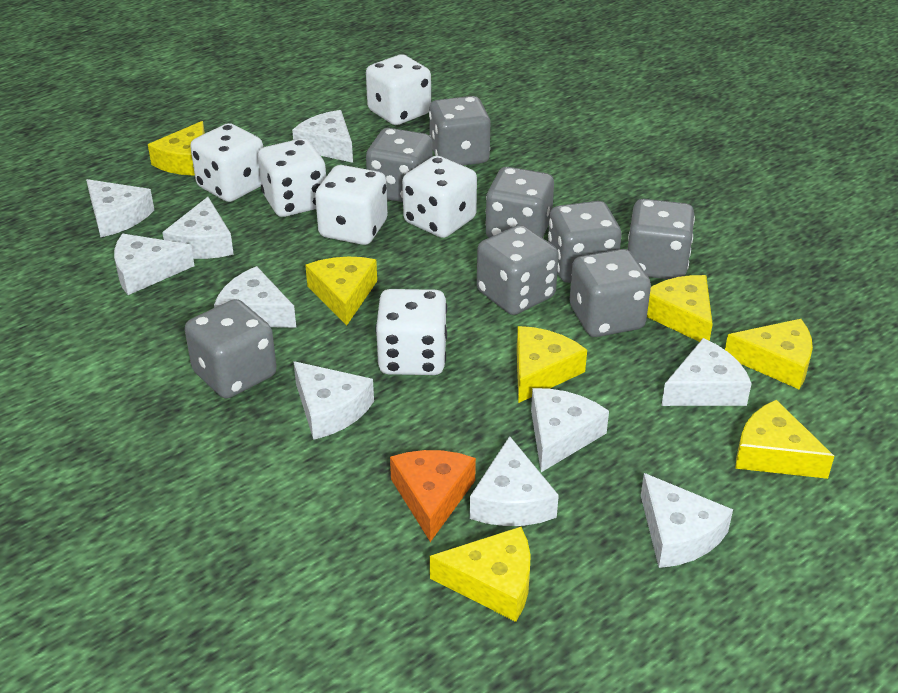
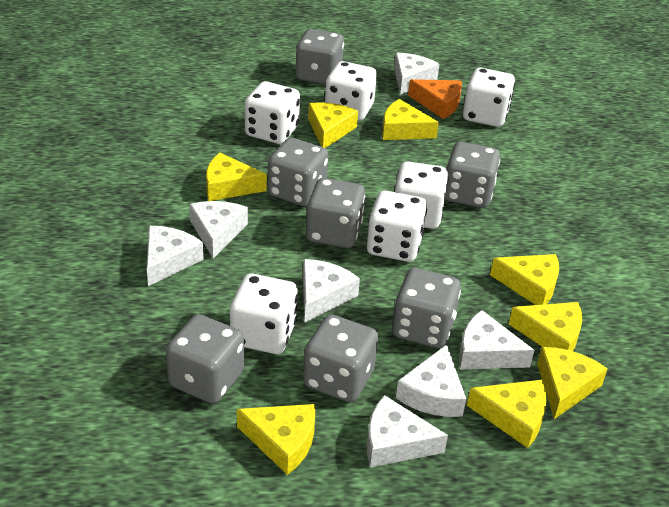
grey dice: [185,299,277,399] [366,128,433,202] [429,96,491,165] [477,225,559,315] [485,167,554,238] [548,201,622,283] [570,249,651,337] [628,199,695,279] = 8 -> [166,314,244,404] [268,138,329,206] [295,29,344,84] [303,314,378,402] [306,178,365,248] [392,268,461,348] [445,142,500,208] = 7
white cheese: [86,179,154,237] [114,233,195,295] [162,197,234,259] [214,266,296,328] [292,110,353,163] [293,361,374,440] [470,436,559,526] [531,388,609,472] [641,473,733,568] [661,338,752,406] = 10 -> [147,226,204,286] [190,201,248,259] [303,259,360,322] [367,395,448,468] [394,53,439,95] [396,344,466,417] [459,310,534,369] = 7
yellow cheese: [148,121,205,176] [305,257,377,326] [430,527,531,622] [517,326,587,403] [647,275,713,342] [725,319,813,389] [735,400,834,479] = 7 -> [206,153,267,201] [237,404,315,475] [308,102,358,148] [382,99,439,140] [467,380,547,448] [490,254,559,305] [509,302,582,351] [537,347,608,419] = 8

